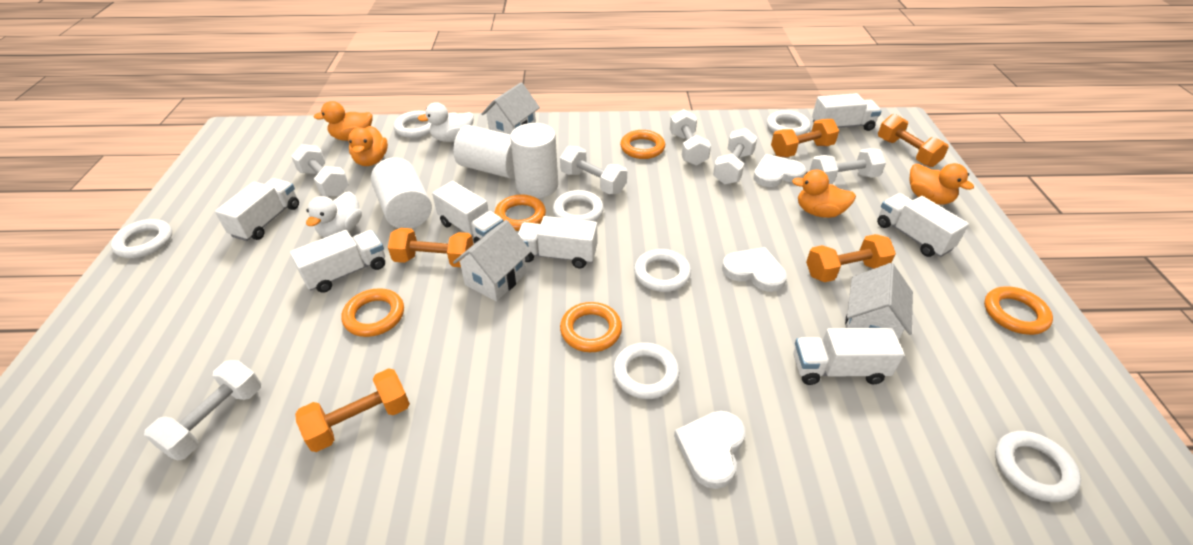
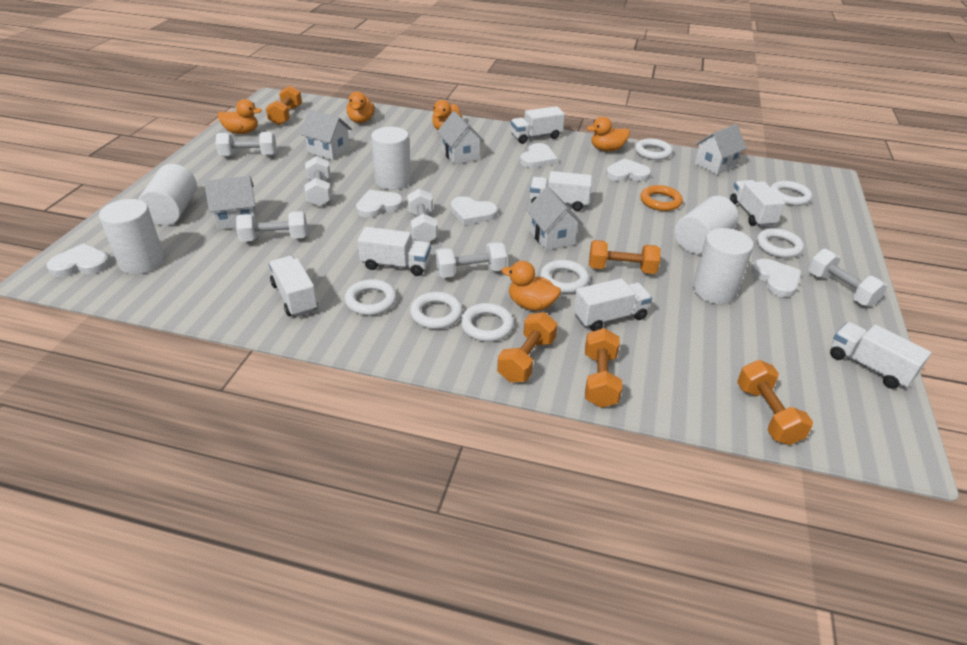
orange duck: [314,101,372,141] [348,126,388,166] [792,169,856,218] [909,163,974,205] = 4 -> [218,99,262,134] [346,92,375,123] [432,100,462,130] [501,261,561,311] [587,117,630,151] = 5
orange ring: [342,288,404,337] [494,194,546,231] [560,302,622,352] [620,130,665,159] [984,286,1053,335] = 5 -> [640,185,683,211] = 1
white cylinder: [371,157,432,228] [453,125,515,178] [510,123,558,198] = 3 -> [99,199,165,274] [138,164,197,225] [371,127,411,190] [674,196,738,254] [692,228,753,304] = 5
white duck: [306,191,362,238] [418,102,474,142] = 2 -> none = 0
white heart: [674,411,745,489] [722,247,787,292] [753,154,806,187] = 3 -> [47,243,110,277] [356,190,403,218] [451,196,498,225] [520,143,558,168] [606,158,651,182] [751,259,801,297] = 6
white house: [453,220,531,302] [481,83,540,135] [845,263,913,340] = 3 -> [204,176,257,230] [300,110,352,160] [437,111,484,164] [526,187,583,251] [695,124,747,175] = 5

